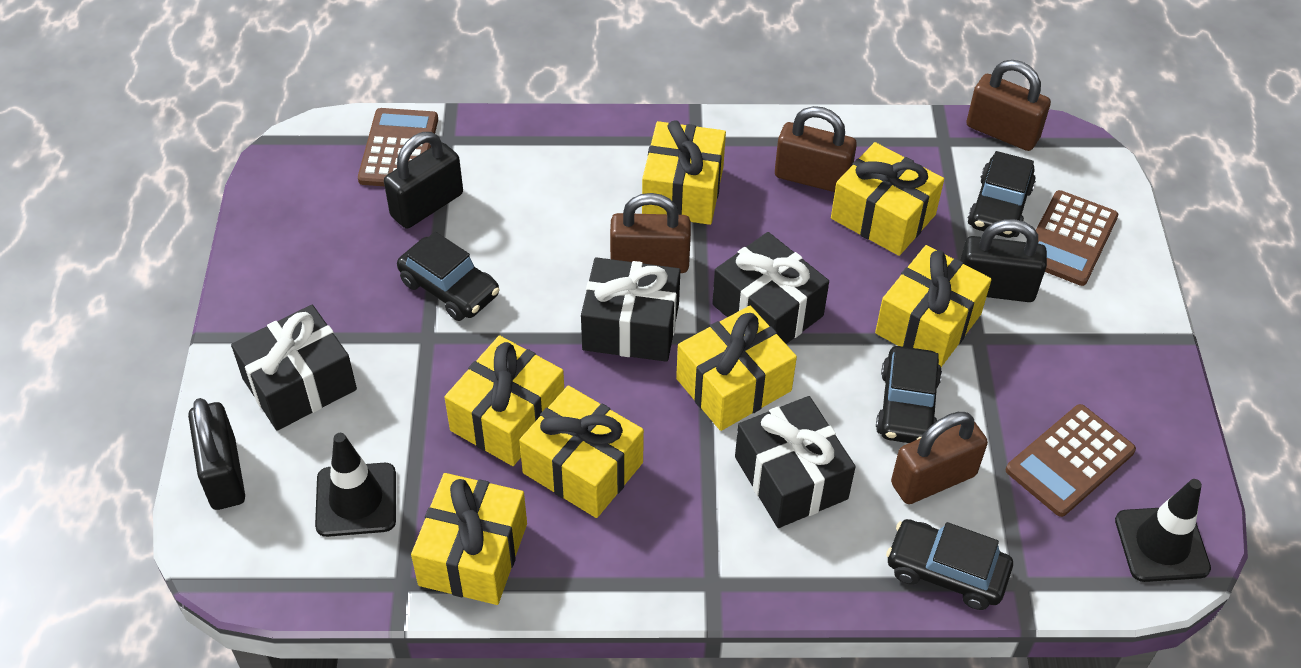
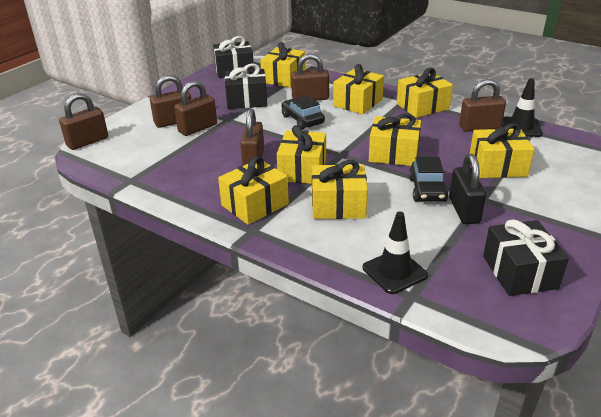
black car: [397,232,499,321] [876,346,942,443] [886,519,1013,610] [968,151,1036,238] = 4 -> [281,95,325,130] [409,157,449,202] = 2
black gift: [231,305,357,431] [581,257,680,362] [712,232,829,344] [735,396,856,528] = 4 -> [213,36,254,78] [225,63,267,109] [483,219,569,296] = 3
black padlock: [188,398,245,510] [384,132,463,228] [960,219,1047,302] = 3 -> [449,154,486,224] = 1
brown calculator: [358,108,438,186] [1006,404,1136,517] [1036,190,1118,286] = 3 -> none = 0
brown padlock: [610,193,691,273] [775,106,857,192] [891,412,988,504] [966,60,1051,151] = 4 -> [59,93,108,150] [150,75,191,128] [174,81,217,136] [240,108,264,166] [291,54,329,101] [459,79,506,132] = 6
yellow gift: [411,473,527,605] [445,335,564,466] [519,385,644,518] [642,120,726,225] [676,306,797,431] [831,142,944,256] [875,245,992,367] = 7 -> [218,156,289,225] [260,42,305,87] [277,125,326,184] [312,160,368,219] [333,64,384,114] [369,113,421,166] [397,68,453,118] [470,123,534,178] = 8

